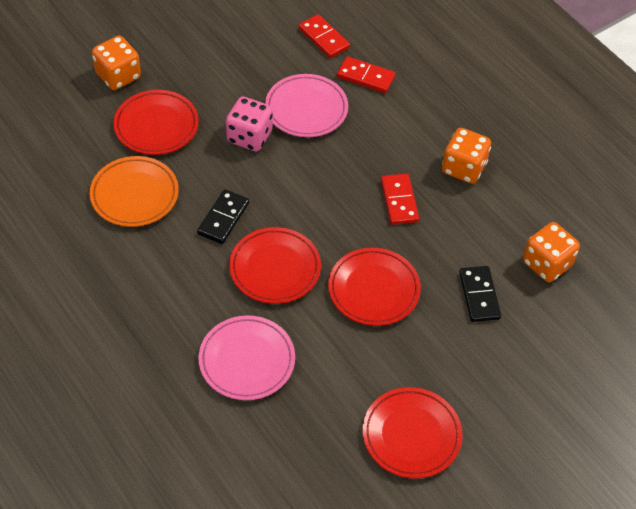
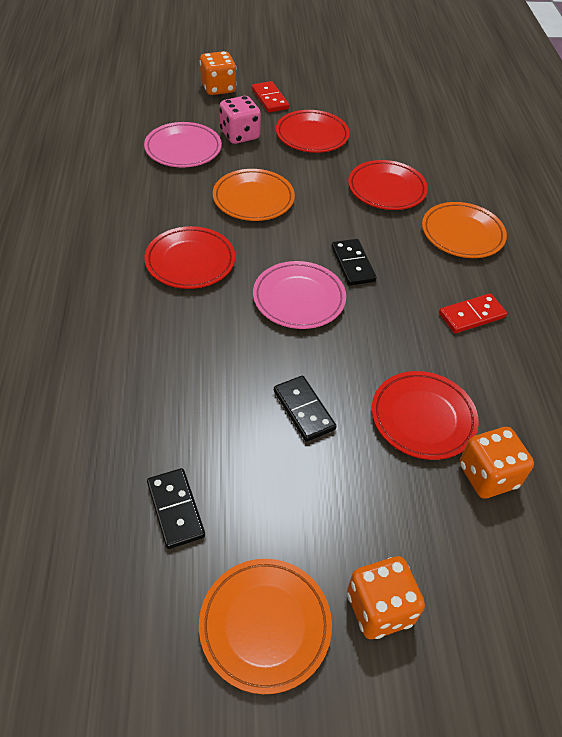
black domino: [197,189,249,244] [459,266,501,322] = 2 -> [147,468,205,549] [274,376,336,442] [331,239,377,286] = 3
orange plate: [90,156,179,227] = 1 -> [199,559,332,694] [213,169,295,221] [422,202,507,258] = 3
red domino: [298,14,350,58] [337,56,396,93] [381,173,419,225] = 3 -> [252,81,289,113] [439,293,507,333] = 2

